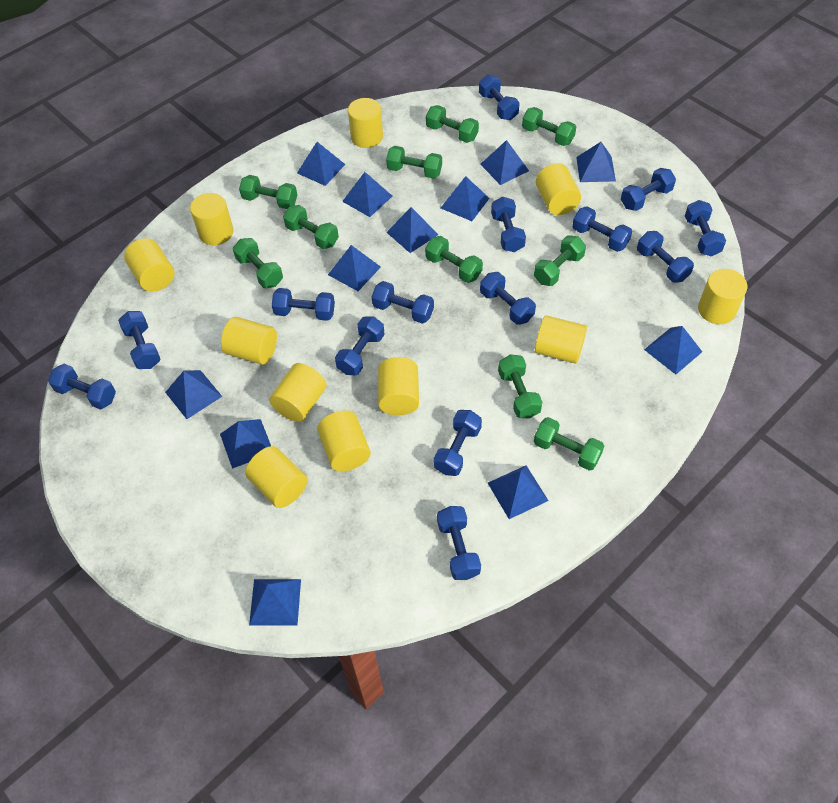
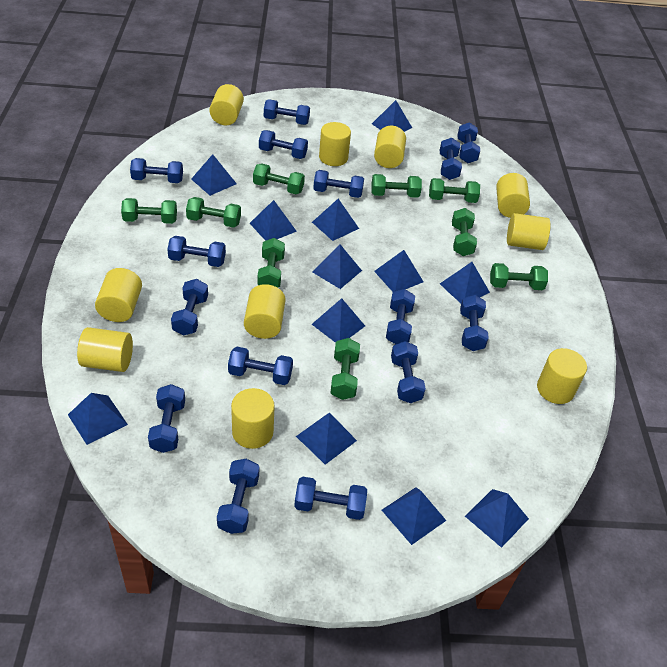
blue dumbbell: [48,364,116,410] [118,311,161,369] [272,288,335,321] [335,316,385,375] [372,281,434,324] [434,410,482,476] [437,506,481,580] [479,75,520,120] [480,272,536,325] [491,196,526,252] [572,206,632,252] [621,168,676,211] [637,231,694,283] [685,200,726,256] = 14 -> [130,158,183,183] [148,384,185,453] [167,236,226,267] [171,279,208,336] [217,459,259,534] [228,347,293,385] [259,130,308,159] [264,99,310,125] [294,477,367,520] [313,170,364,198] [386,289,415,344] [391,341,426,403] [440,137,462,180] [457,122,480,163] [460,295,489,351] = 15
green dumbbell: [233,238,283,288] [239,175,297,209] [283,205,339,249] [386,146,442,179] [425,236,483,283] [426,105,479,143] [498,355,542,419] [522,107,576,146] [534,235,586,286] [534,417,604,471] = 10 -> [121,198,177,224] [186,197,241,228] [253,163,305,194] [258,238,285,288] [331,338,360,400] [371,174,422,198] [429,178,480,203] [452,208,477,256] [490,263,548,290] = 9
yellow cylinder: [124,238,174,292] [190,193,234,245] [221,317,277,365] [245,446,308,508] [269,363,326,422] [317,411,371,471] [348,98,383,148] [378,357,419,415] [535,315,587,364] [536,163,581,215] [698,269,747,324] = 11 -> [77,327,133,372] [95,268,142,322] [209,84,244,125] [231,388,275,449] [244,284,286,339] [319,122,351,166] [374,126,406,168] [496,173,530,218] [507,213,551,250] [537,348,587,404] = 10

